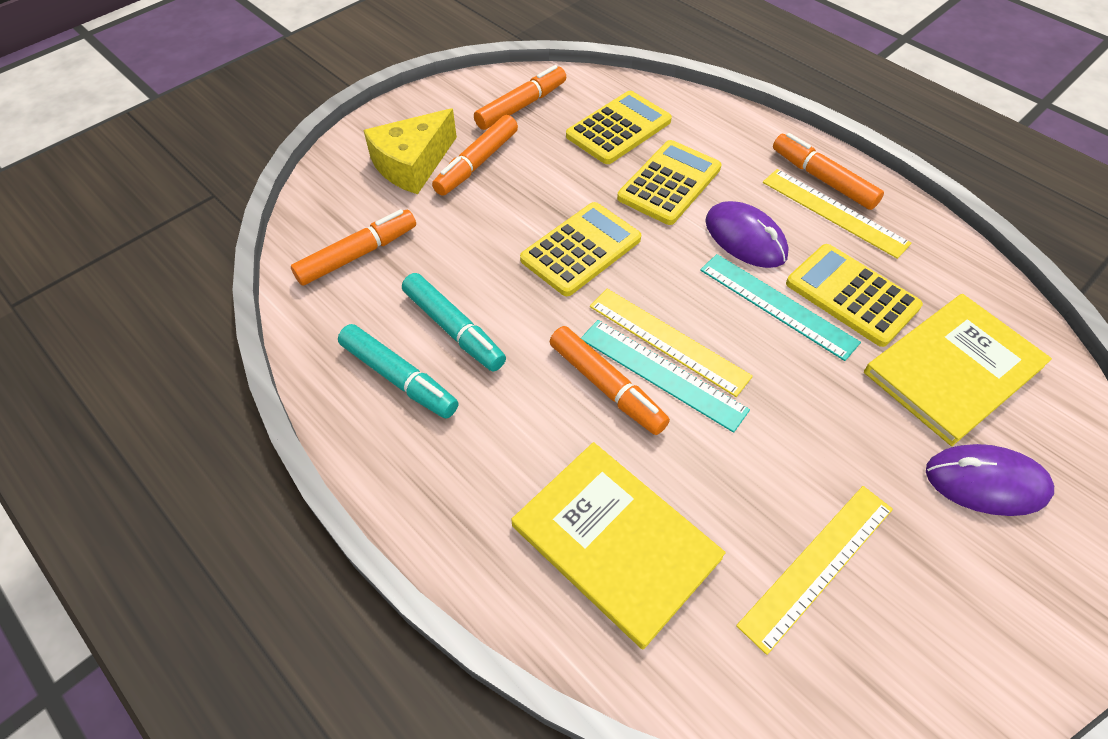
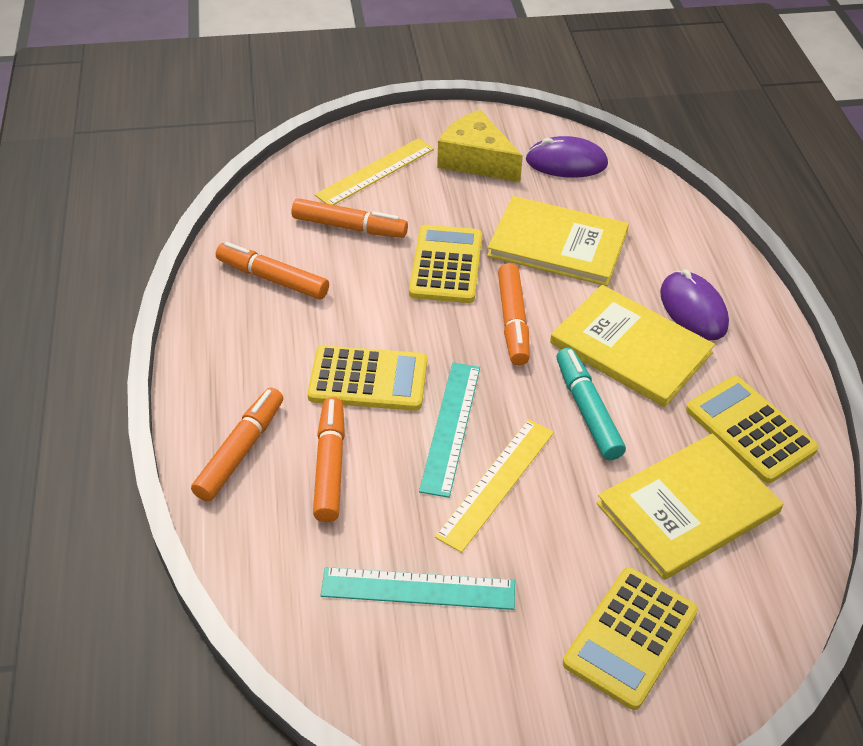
turquoise marker: [338,324,458,419] [402,273,506,372] = 2 -> [557,348,626,461] = 1
yellow book: [511,442,726,649] [864,294,1052,446] = 2 -> [487,196,629,286] [550,285,715,407] [596,433,783,580] = 3
yellow ruler: [590,289,753,397] [736,486,893,655] [763,169,911,259] = 3 -> [315,138,434,205] [435,419,554,553] = 2

